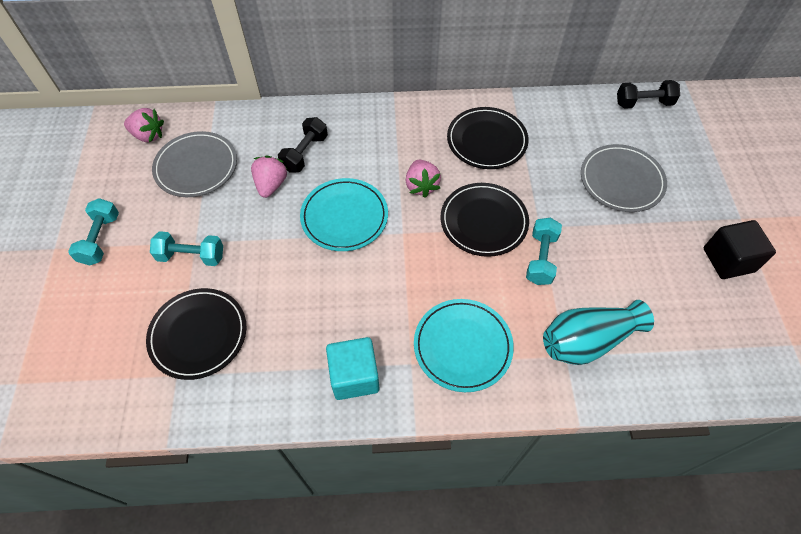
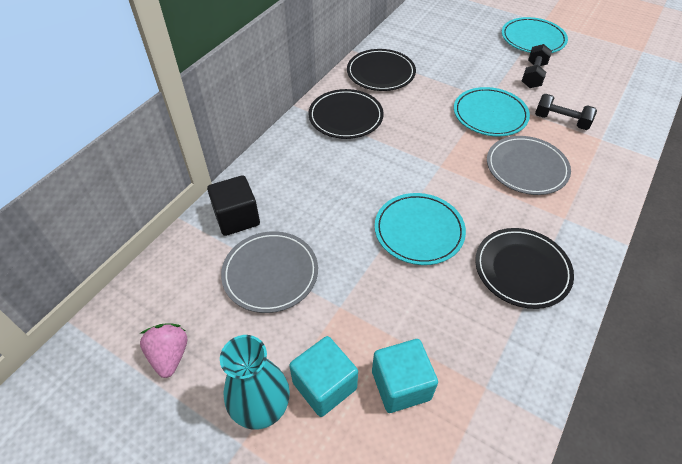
pink strawberry: [124,108,164,143] [251,156,287,198] [406,160,441,198] = 3 -> [140,324,187,378] = 1
turquoise cube: [326,337,379,400] = 1 -> [289,336,358,417] [372,339,438,413] = 2
turquoise dumbbell: [68,198,119,265] [150,231,223,266] [526,218,562,285] = 3 -> none = 0
turquoise plate: [300,178,388,251] [414,299,514,392] = 2 -> [375,193,466,265] [454,87,530,136] [502,17,568,53] = 3

